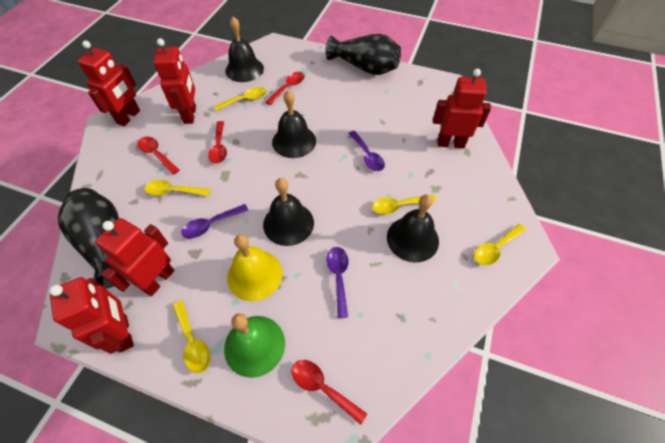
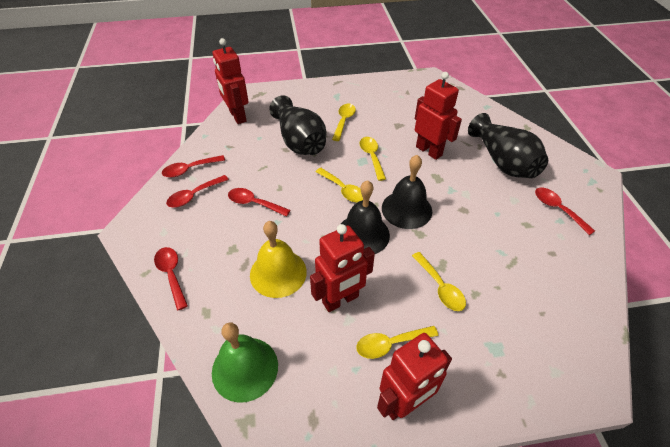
black bell: [225,17,264,82] [263,178,314,246] [272,90,316,158] [387,195,439,262] = 4 -> [341,180,390,254] [382,155,432,229] = 2
purple spoon: [181,204,248,239] [326,247,348,318] [348,131,385,171] = 3 -> none = 0
red robot: [49,277,134,354] [78,41,140,126] [95,218,175,296] [153,38,196,124] [433,69,491,149] = 5 -> [213,38,249,124] [310,224,375,312] [377,333,452,420] [415,72,462,160] = 4
red spoon: [137,136,179,175] [208,121,227,164] [266,72,305,105] [292,360,367,425] = 4 -> [154,247,188,310] [162,155,225,178] [166,175,229,208] [228,188,290,217] [535,188,595,235] = 5

